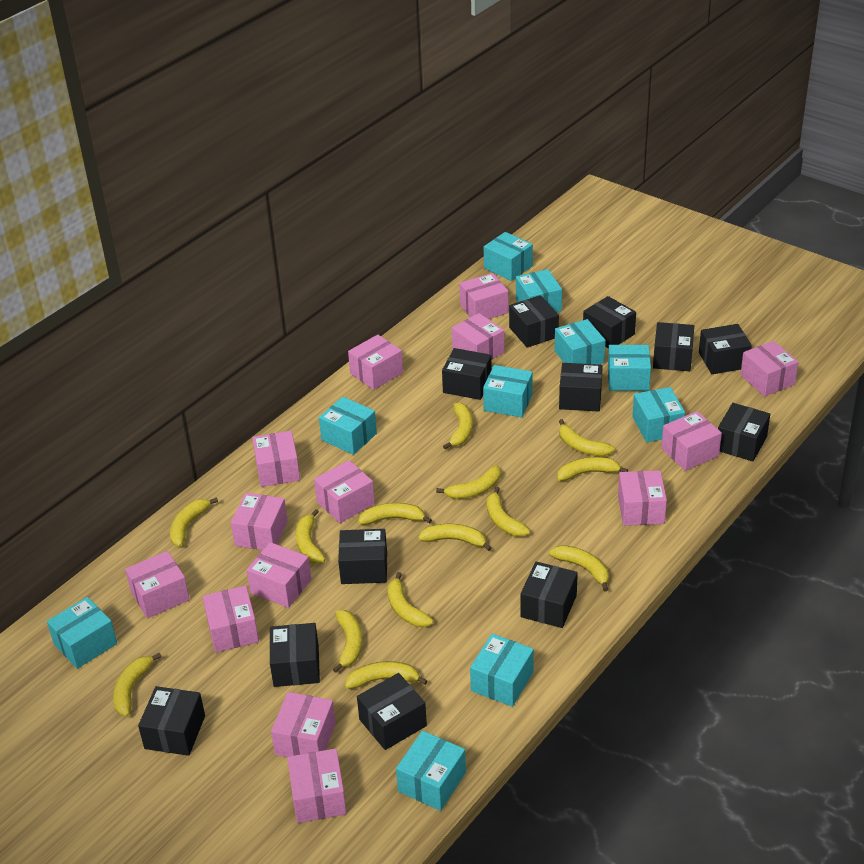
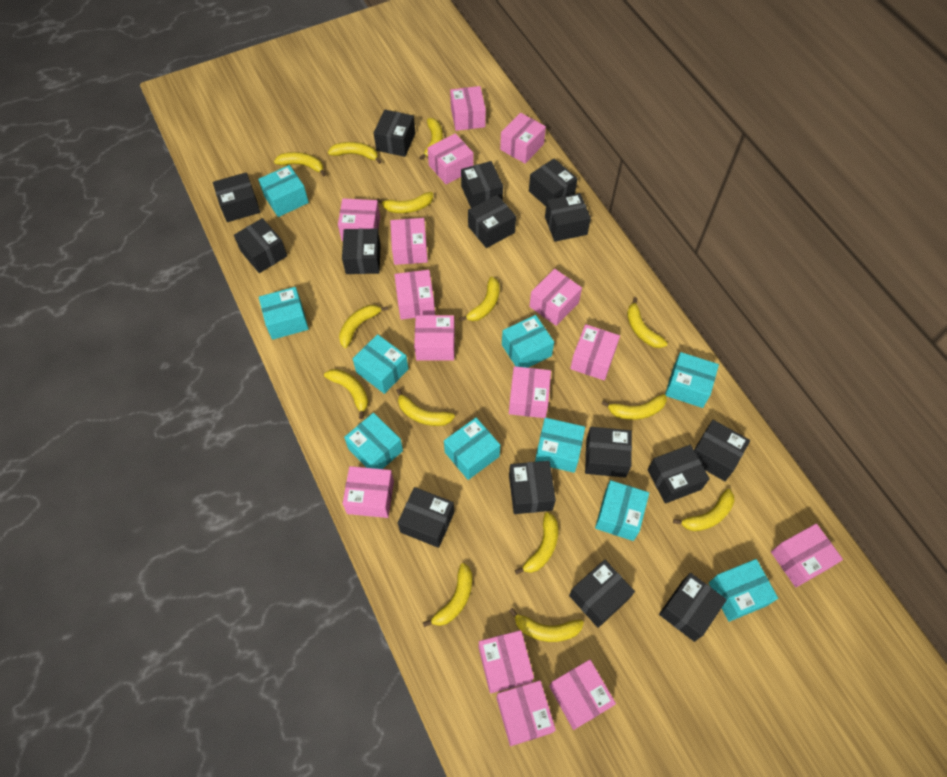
black box: [138,686,205,756] [270,623,320,687] [338,529,387,584] [357,673,427,750] [442,348,492,400] [509,295,559,348] [520,561,578,628] [559,363,603,411] [583,296,636,349] [653,322,694,371] [699,324,752,374] [718,403,770,461] = 12 -> [213,172,261,222] [234,218,287,273] [342,229,381,274] [374,109,415,157] [398,487,454,548] [461,161,503,208] [468,195,516,248] [509,461,556,514] [529,158,578,206] [545,193,591,242] [569,560,635,628] [585,427,632,478] [648,445,710,504] [659,573,727,642] [694,420,750,481] = 15
pink box: [125,551,190,618] [203,586,259,653] [231,493,288,550] [246,542,311,608] [252,431,300,487] [271,692,336,757] [287,748,347,823] [314,460,375,523] [348,335,403,390] [452,313,505,360] [460,273,509,319] [618,470,667,526] [661,411,722,471] [740,341,799,397] = 14 -> [338,198,380,241] [342,466,394,518] [390,218,428,265] [394,270,435,320] [414,315,455,361] [428,133,473,185] [450,86,486,131] [479,630,534,694] [497,680,556,746] [500,113,546,163] [509,366,551,418] [529,269,582,326] [549,659,616,730] [570,324,620,380] [771,524,843,587] = 15

